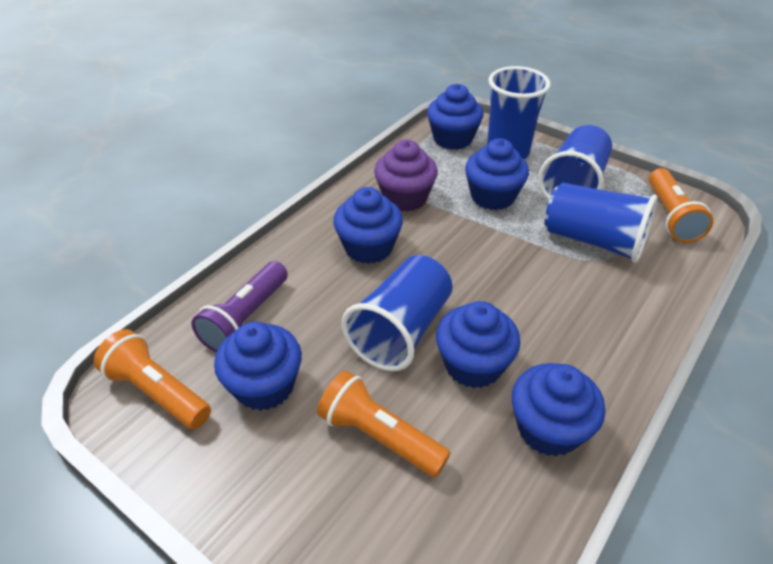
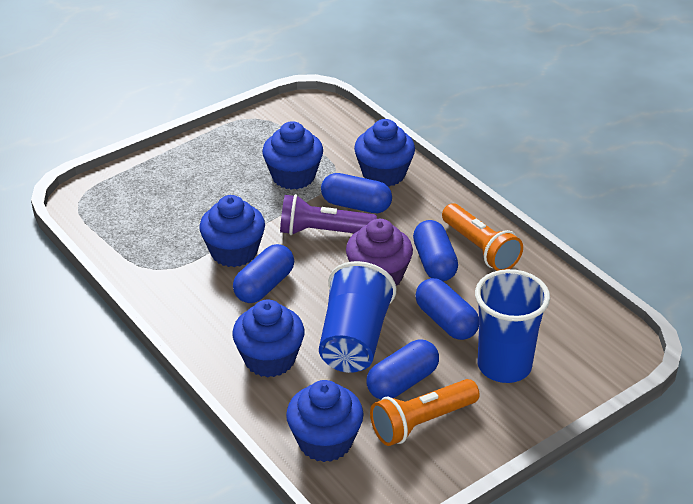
blue capsule: none = 0 -> [233,244,294,303] [321,173,392,213] [366,340,439,399] [413,220,458,281] [415,278,479,340] = 5
blue cup: [342,255,453,371] [487,66,551,159] [538,125,612,200] [545,183,658,263] = 4 -> [319,261,396,373] [475,269,550,383] = 2
blue cupcake: [214,322,302,411] [333,187,403,264] [427,84,484,150] [436,301,520,388] [465,138,529,210] [512,363,605,457] = 6 -> [199,195,265,267] [232,299,305,378] [262,121,323,190] [286,380,364,462] [354,119,415,187] = 5
orange flashlight: [94,329,211,429] [317,370,450,477] [649,168,713,243] = 3 -> [370,379,480,446] [442,203,523,271] = 2

